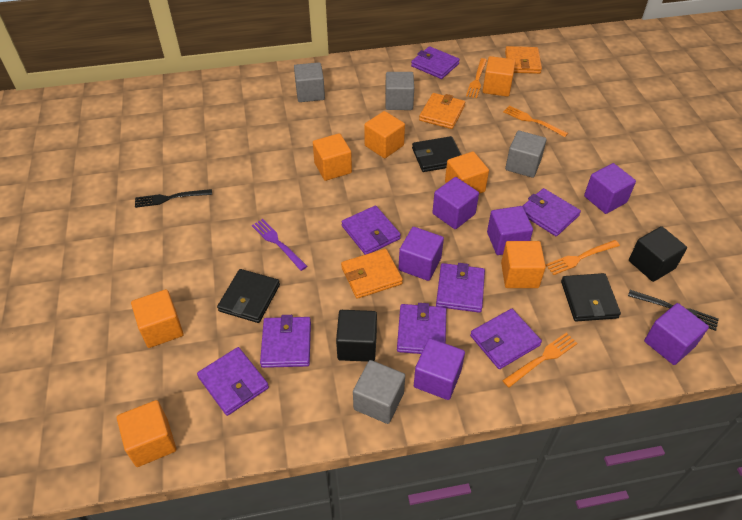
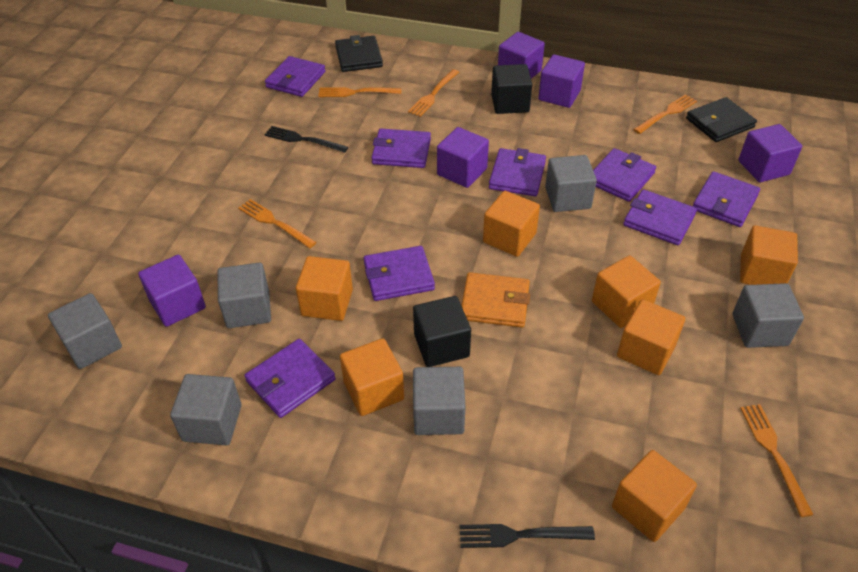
black wallet: [217,269,280,323] [412,136,461,172] [561,273,621,322] = 3 -> [335,35,383,72] [686,97,757,142] = 2
grey cube: [294,62,325,102] [353,360,405,424] [385,72,414,110] [505,131,547,178] = 4 -> [48,293,122,369] [170,374,242,445] [217,262,271,328] [413,367,465,435] [545,155,597,212] [732,283,804,348] = 6
orange fork: [466,58,487,98] [502,333,578,388] [503,106,568,137] [546,240,620,275] = 4 -> [238,199,317,248] [318,87,402,97] [408,69,459,117] [633,94,697,134] [740,404,814,517] = 5
orange wallet: [341,249,403,299] [419,93,465,129] [505,46,542,74] = 3 -> [461,272,530,328] = 1
purple cube: [399,227,444,281] [414,338,465,400] [432,177,479,229] [487,206,533,255] [584,163,636,214] [644,303,709,365] = 6 -> [138,255,206,327] [437,127,489,188] [498,32,545,79] [538,54,585,108] [738,124,802,182] = 5
purple fork: [252,219,307,271] = 1 -> none = 0

